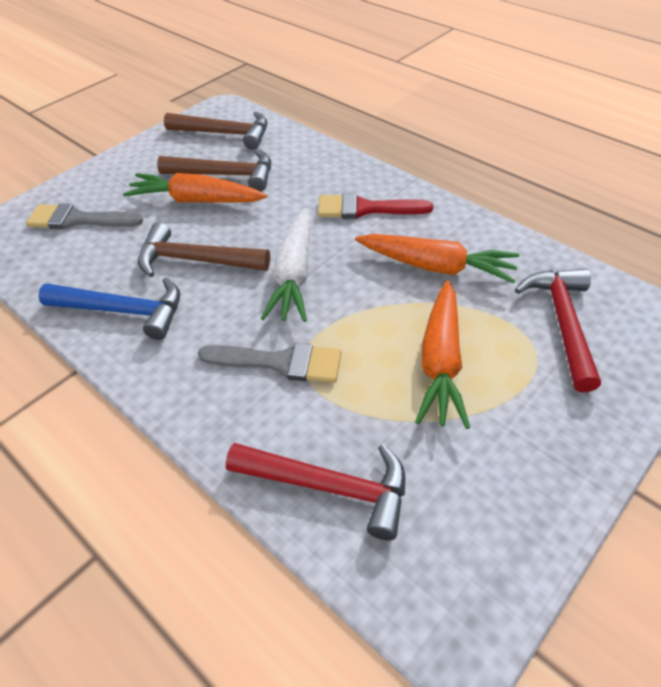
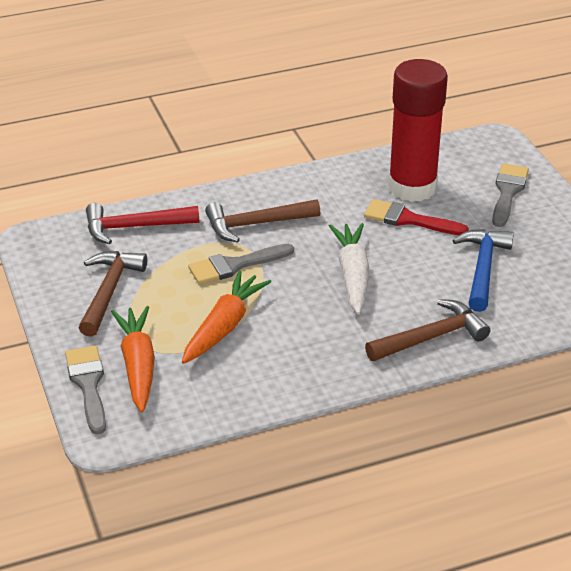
grey brush: [26,203,143,229] [198,343,342,383] = 2 -> [65,346,106,435] [188,244,294,284] [492,163,529,227] = 3
orange carrot: [123,173,267,203] [355,234,519,284] [415,280,470,429] = 3 -> [111,306,155,413] [182,270,271,364] = 2
red glue stick: none = 0 -> [388,59,448,202] = 1
red hammer: [226,443,405,541] [515,269,601,392] = 2 -> [86,203,199,244] = 1

